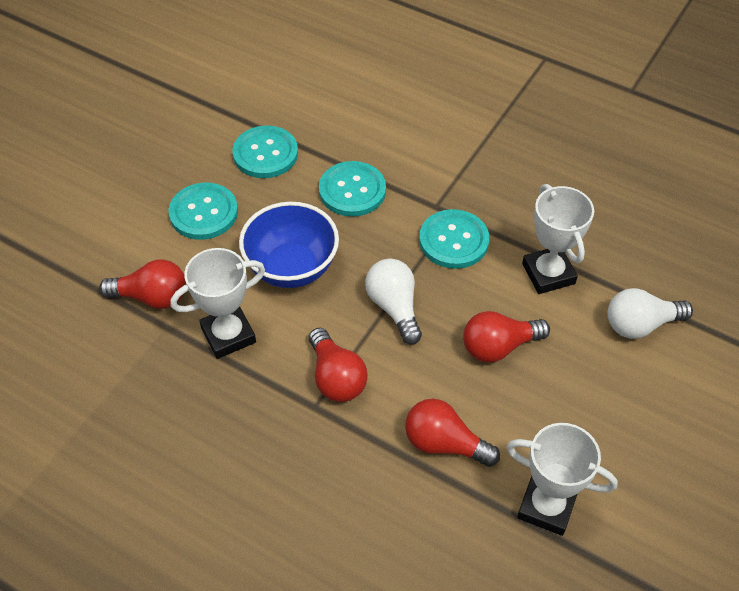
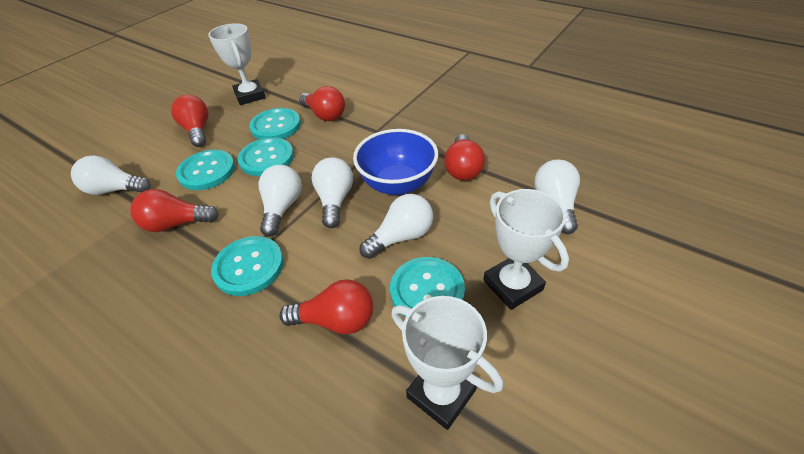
red light bulb: [99,259,186,309] [309,327,368,402] [405,399,500,467] [463,311,550,363] = 4 -> [130,189,219,232] [171,95,208,147] [279,279,373,335] [299,86,345,121] [444,134,485,181] = 5
turquoise button: [168,182,238,240] [232,126,298,178] [319,161,386,217] [419,209,489,269] = 4 -> [176,150,235,190] [211,236,284,296] [238,137,294,176] [249,108,301,139] [390,257,465,317] = 5
white light bulb: [365,259,422,344] [607,288,693,339] = 2 -> [71,155,151,195] [259,165,302,237] [311,157,353,228] [359,194,433,259] [534,160,580,234] = 5

